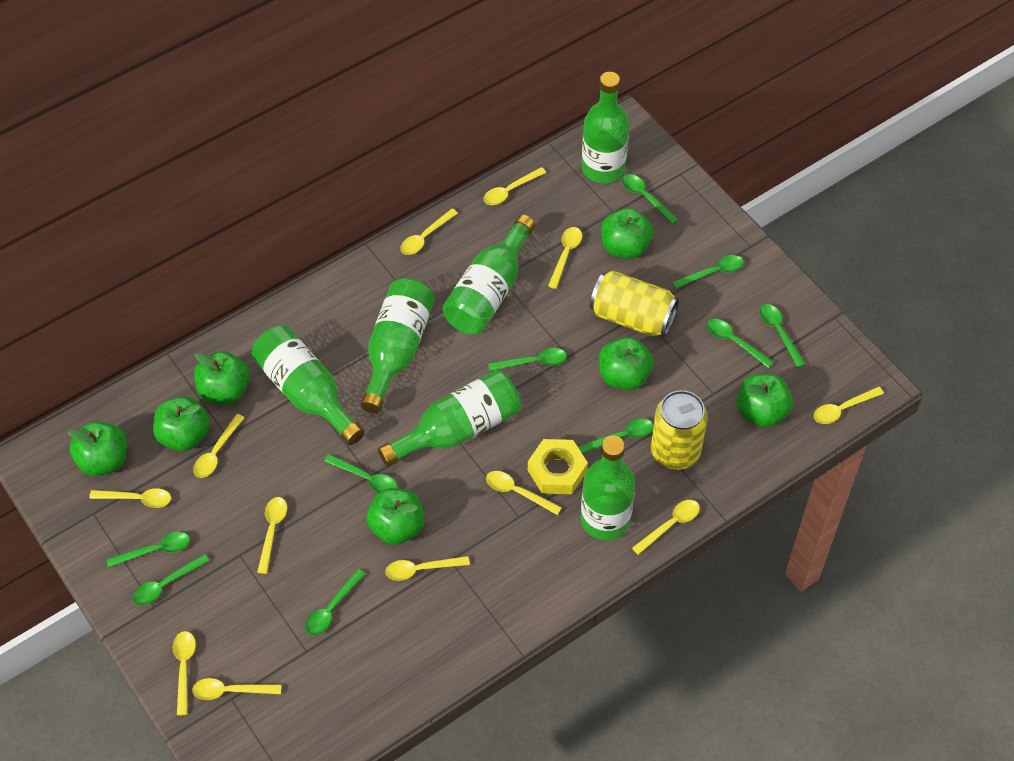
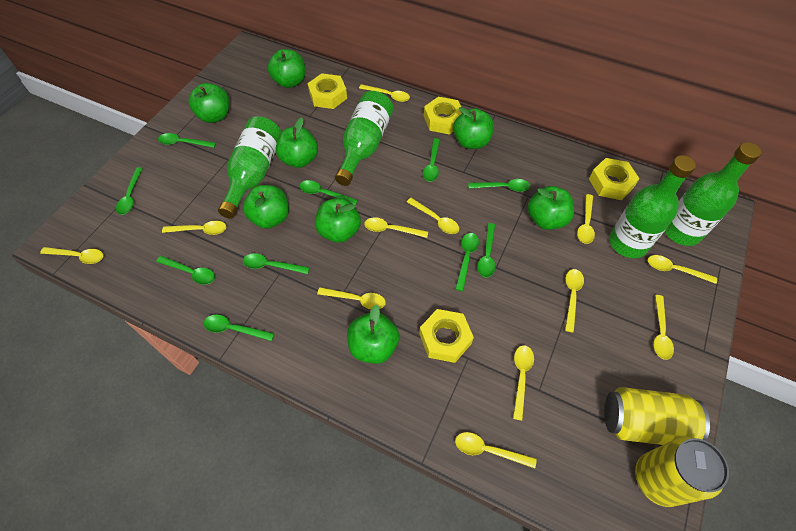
green apple: [68,421,127,476] [153,396,210,451] [194,351,250,404] [367,488,425,545] [599,337,654,390] [601,208,653,259] [737,374,793,428] = 7 -> [189,83,230,123] [243,185,289,229] [268,49,305,88] [276,118,318,168] [315,198,361,243] [347,305,399,364] [453,107,494,149] [528,186,574,230] = 8
green bottle: [251,326,364,445] [361,278,435,413] [378,370,521,467] [443,215,535,334] [581,436,635,540] [582,72,629,183] = 6 -> [218,116,281,218] [335,91,393,186] [609,155,696,258] [665,142,762,246] = 4
yellow nut: [528,439,588,494] = 1 -> [307,73,347,109] [419,309,474,363] [424,97,462,135] [589,158,639,200] = 4

